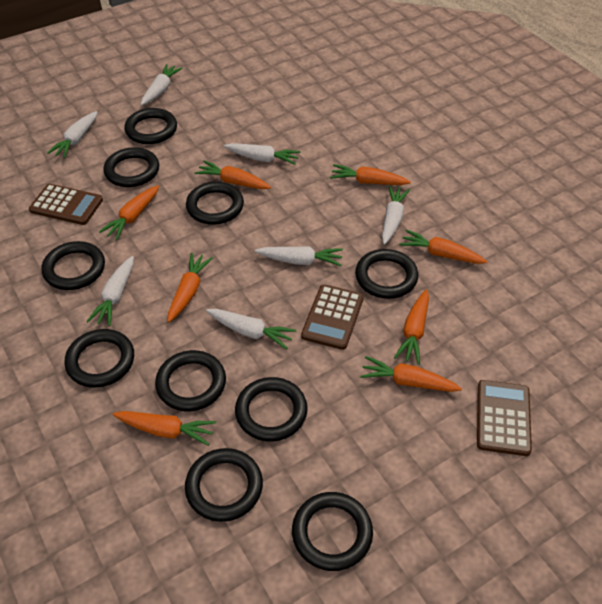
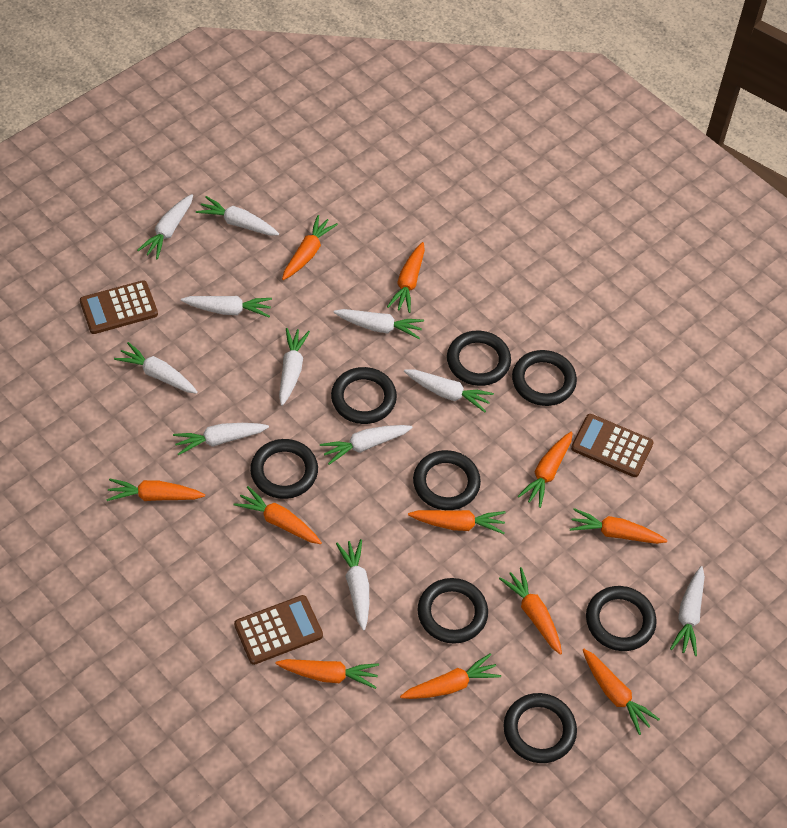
black ring: [42,241,105,290] [65,329,134,388] [103,147,159,187] [124,108,177,144] [155,350,226,411] [185,448,263,522] [186,182,244,225] [235,377,308,442] [292,492,373,571] [355,249,418,299] = 10 -> [250,439,318,499] [331,367,397,424] [413,450,481,510] [417,578,488,644] [447,331,511,386] [504,693,577,763] [512,350,577,406] [586,586,657,651] = 8
orange carrot: [99,185,159,240] [113,411,216,446] [167,253,213,322] [195,160,271,189] [330,164,411,185] [360,356,462,392] [394,289,429,365] [400,230,487,264] = 8 -> [106,478,205,501] [233,486,322,544] [275,659,379,689] [282,215,338,280] [387,242,425,313] [400,653,501,699] [408,510,505,534] [499,567,562,655] [518,432,573,508] [570,508,668,544] [583,649,660,735] = 11
white carrot: [47,111,98,158] [87,256,134,326] [141,64,183,105] [206,309,296,349] [224,143,300,165] [255,246,343,266] [382,186,410,245] = 7 -> [114,342,198,394] [137,194,193,259] [173,423,269,455] [181,296,272,317] [196,196,279,235] [279,328,310,406] [320,425,413,465] [333,309,424,339] [336,539,369,631] [404,369,494,412] [670,566,705,656] = 11

